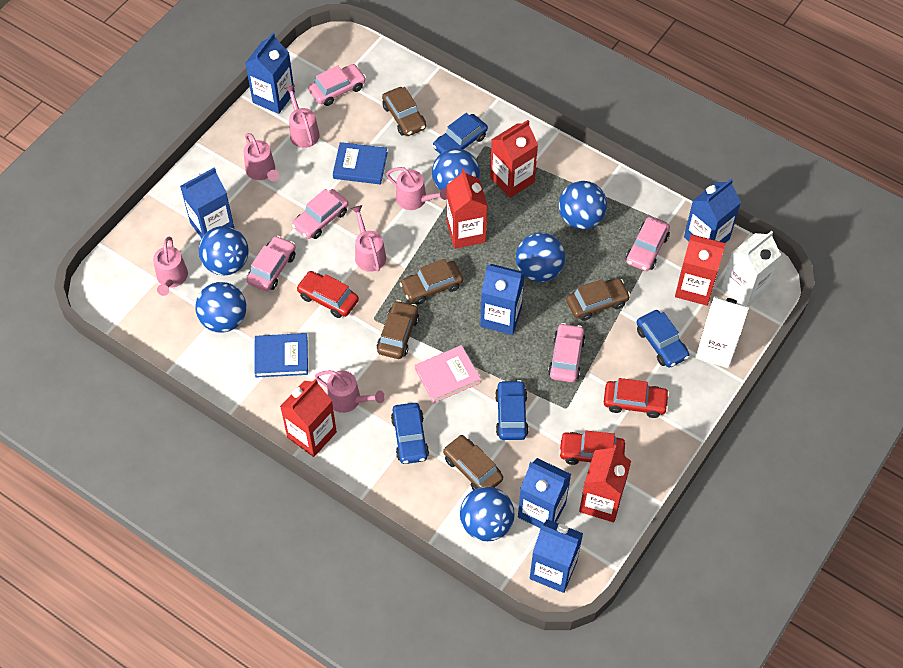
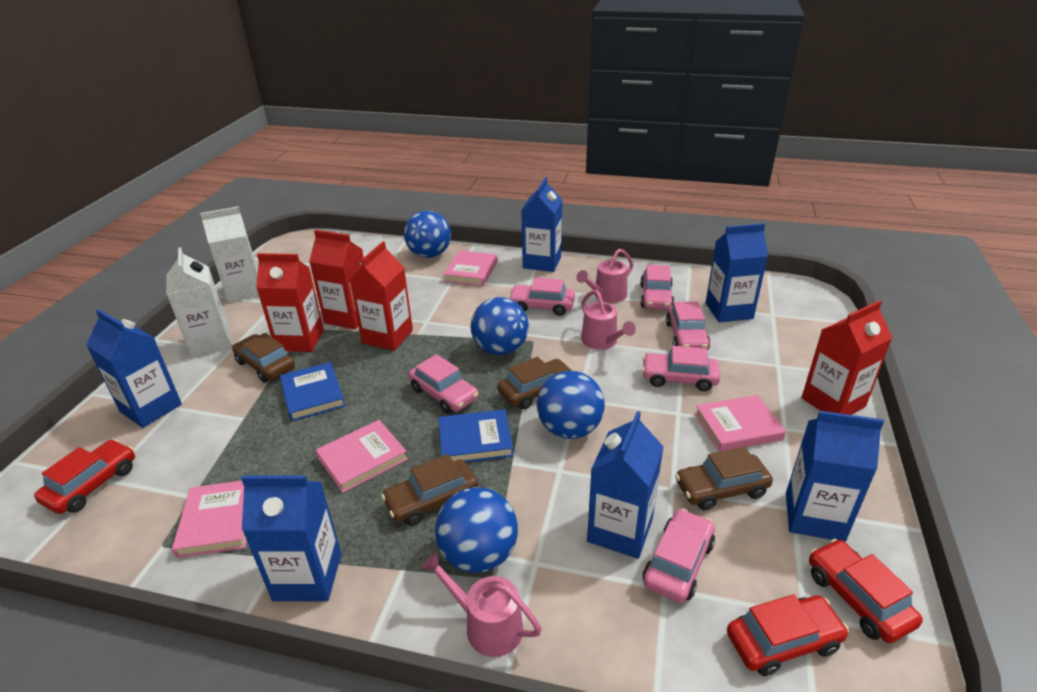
blue ball: [195,282,247,333] [199,226,249,275] [432,148,480,191] [460,487,514,541] [516,232,565,282] [559,181,607,229] = 6 -> [404,211,451,258] [435,487,518,573] [471,297,529,355] [537,371,605,439] = 4
blue car: [391,403,429,464] [433,113,488,154] [495,380,529,440] [637,310,689,368] = 4 -> none = 0
brown car: [377,300,419,359] [382,87,426,136] [400,259,463,304] [443,435,503,490] [566,278,630,321] = 5 -> [232,333,295,383] [381,454,478,526] [497,357,574,409] [675,447,773,510] = 4
pink book: [415,345,481,403] = 1 -> [172,481,247,558] [316,420,408,493] [443,250,498,286] [695,395,786,452] = 4
pink car: [246,236,296,291] [292,189,349,239] [308,64,366,106] [548,323,585,382] [626,217,670,271] = 5 -> [409,354,479,414] [508,278,575,316] [640,265,674,310] [642,346,720,391] [643,508,715,603] [666,302,710,350] = 6
pink watering can: [153,237,188,296] [244,133,279,181] [285,85,320,148] [315,370,385,413] [351,205,386,272] [386,167,447,210] = 6 -> [421,552,542,657] [576,249,634,303] [581,290,636,350] = 3
red carton: [280,379,337,457] [446,169,488,249] [490,120,538,198] [579,445,631,522] [675,234,726,306] = 5 -> [256,253,324,352] [309,230,364,329] [350,241,413,351] [802,300,893,415] = 4

